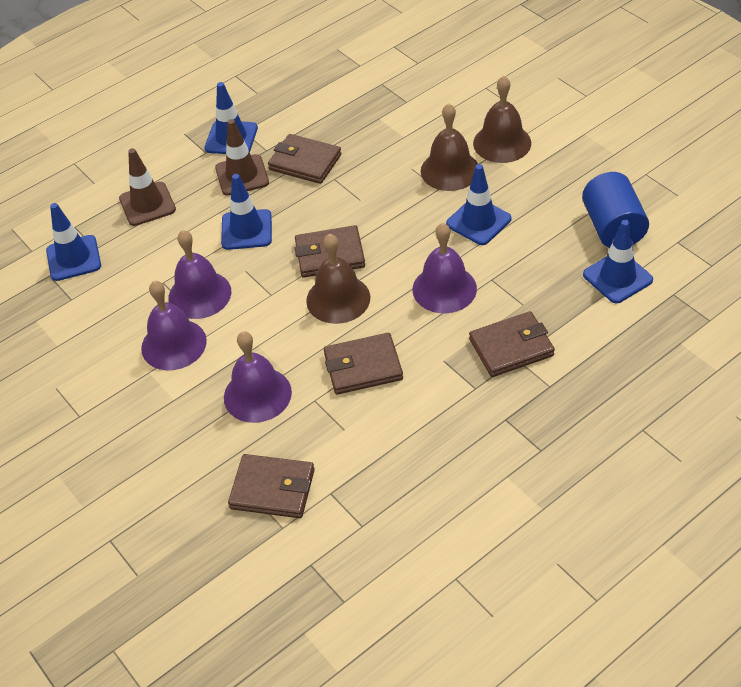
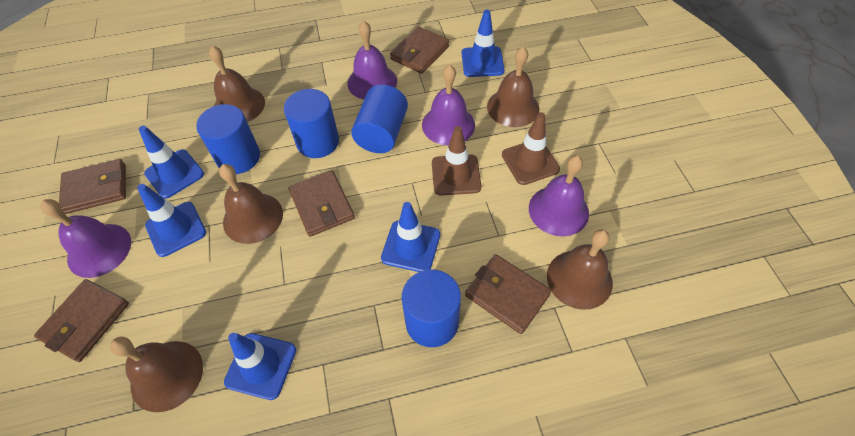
blue cylinder: [582,172,649,248] = 1 -> [196,104,260,174] [284,89,339,158] [351,84,408,153] [402,269,461,347] = 4
brown bell: [306,234,370,324] [421,103,478,191] [473,76,531,163] = 3 -> [110,337,203,412] [209,46,265,122] [219,164,283,244] [487,46,539,127] [547,229,613,310] = 5

